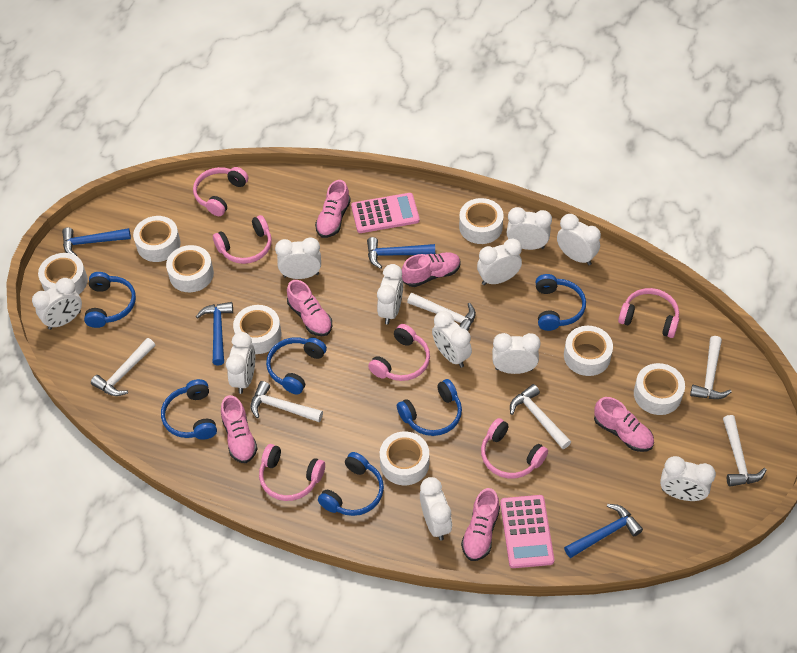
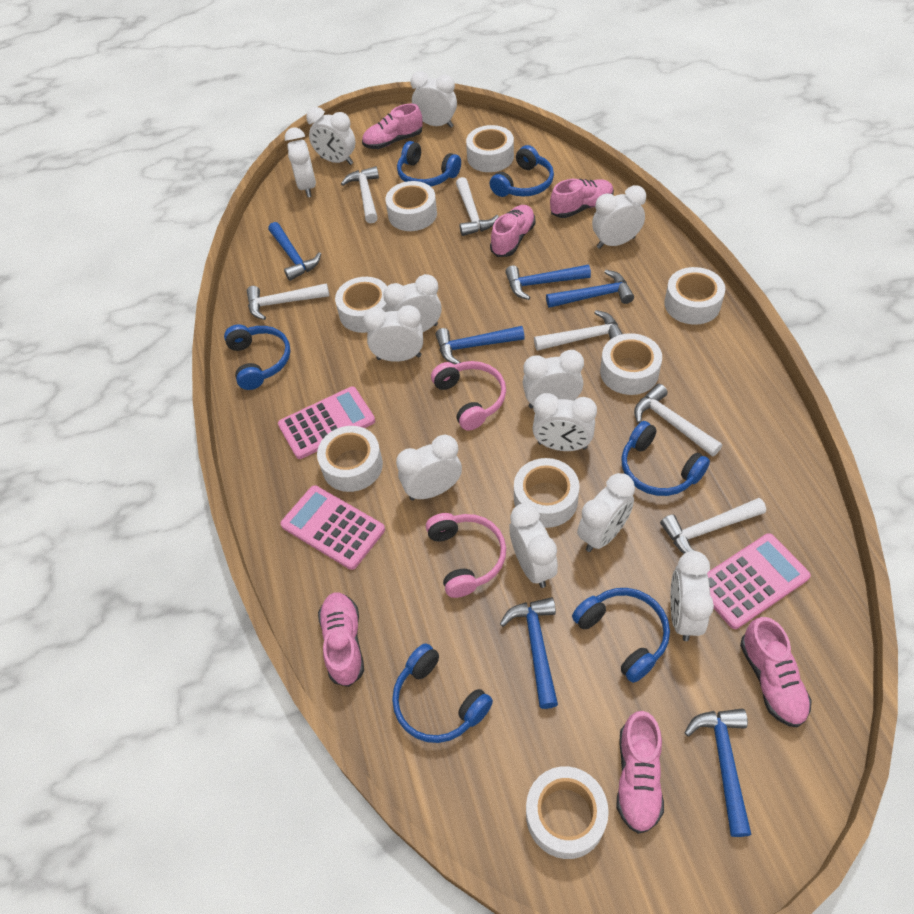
blue hammer: [62,227,131,256] [196,302,233,366] [367,237,435,269] [564,504,643,558] = 4 -> [268,222,321,281] [435,326,525,364] [500,597,558,709] [505,265,591,300] [546,270,634,308] [685,709,751,837] = 6
pink calculator: [351,193,420,233] [500,495,554,568] = 2 -> [278,386,375,459] [280,485,385,570] [707,533,811,629] = 3
pink headphones: [193,167,248,216] [213,215,272,264] [259,444,325,501] [368,324,430,381] [481,418,548,478] [618,288,679,338] = 6 -> [426,513,506,598] [431,361,506,431] = 2
white clock: [32,278,82,330] [226,332,255,394] [275,238,321,279] [377,264,403,325] [420,477,452,541] [432,311,472,368] [477,239,522,285] [492,333,541,374] [507,207,552,250] [557,214,601,265] [660,456,716,501] = 11 -> [285,127,316,197] [306,107,355,165] [363,305,423,362] [383,274,442,332] [396,435,462,500] [410,71,457,128] [509,503,558,588] [523,350,584,409] [532,393,597,451] [577,473,635,552] [592,185,646,249] [670,551,714,641] = 12

